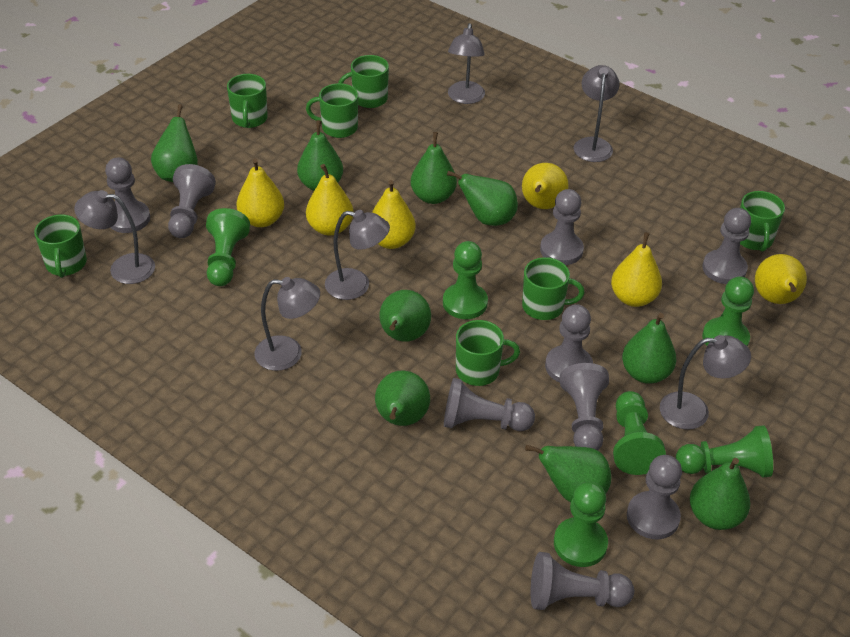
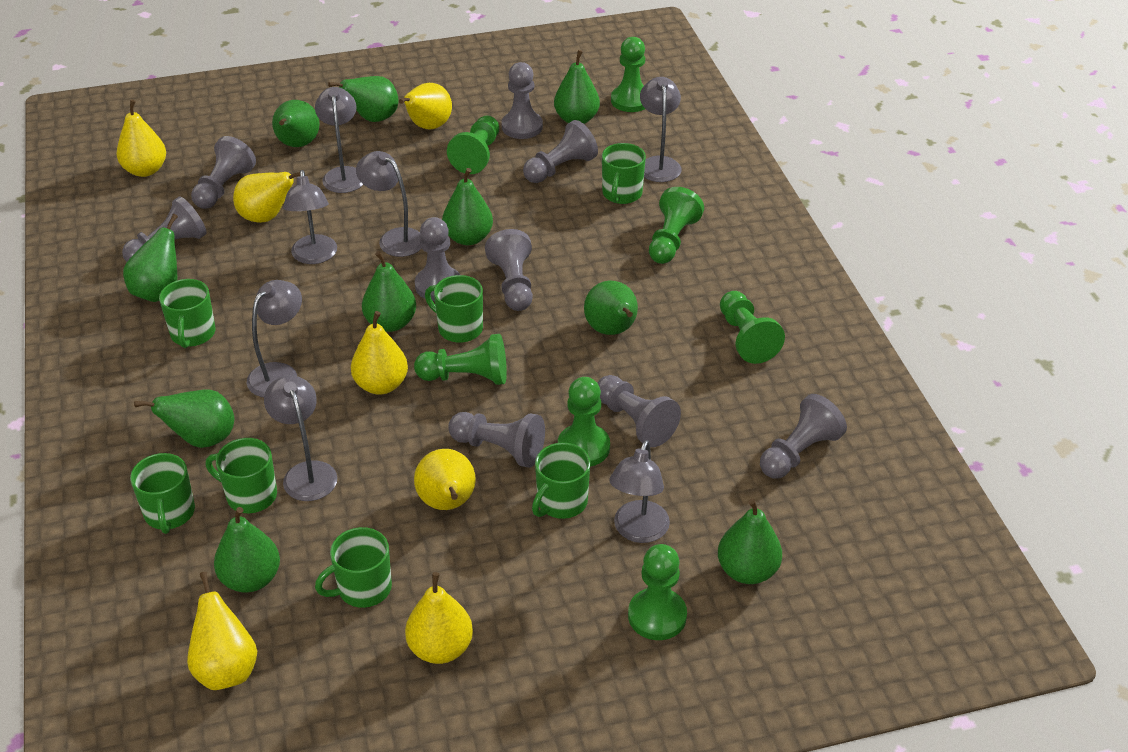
green pawn: [206,208,250,286] [443,241,488,319] [554,482,608,567] [613,391,666,475] [676,425,773,477] [702,276,754,347] = 6 -> [414,334,507,385] [447,116,499,174] [558,377,610,466] [611,37,645,112] [628,544,687,640] [649,187,704,264] [720,291,785,364] = 7
green pear: [151,104,198,182] [297,120,343,191] [375,370,430,426] [379,290,431,342] [411,132,457,204] [447,171,518,226] [525,445,611,502] [622,313,676,384] [690,458,750,530] = 9 -> [123,214,178,302] [134,389,234,448] [214,507,280,593] [272,100,320,147] [328,76,398,122] [362,251,416,332] [442,168,493,245] [554,50,600,124] [584,281,638,335] [718,499,782,584] = 10
grey lamp: [74,190,155,284] [255,277,320,371] [325,210,390,300] [448,23,485,104] [574,65,619,162] [660,335,751,430] = 6 -> [247,280,302,397] [264,375,337,501] [283,170,337,264] [315,87,363,193] [356,151,422,257] [609,440,670,543] [640,77,681,182] = 7
yellow pear: [236,159,284,227] [306,164,353,236] [372,180,416,249] [522,163,569,209] [611,232,662,307] [755,254,807,304] = 6 -> [116,100,166,177] [187,572,257,690] [233,172,300,223] [351,311,408,395] [399,83,452,130] [405,572,473,664] [414,449,476,510] = 7

